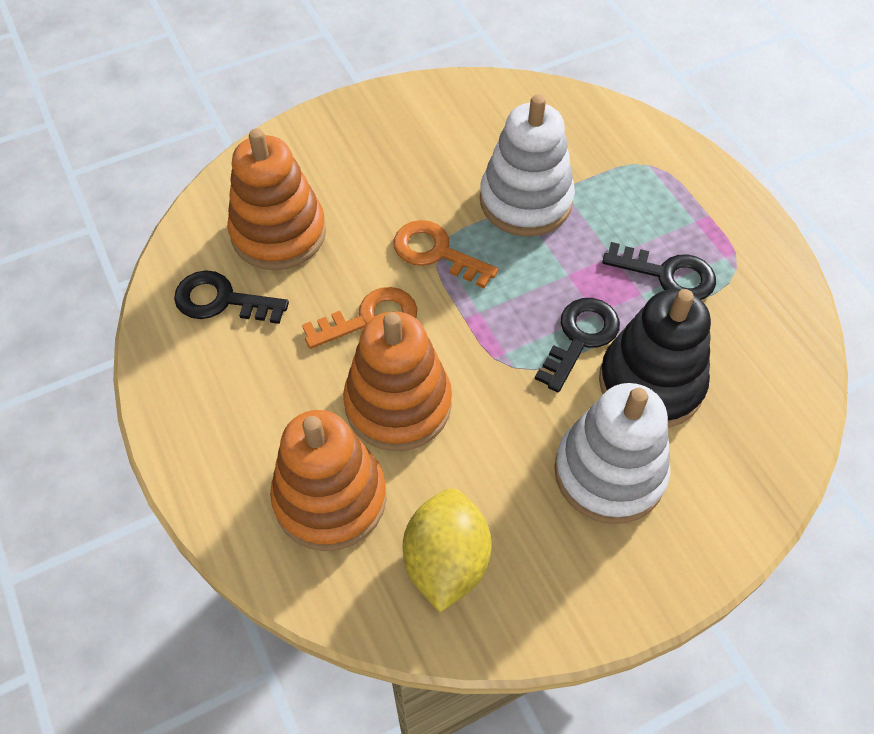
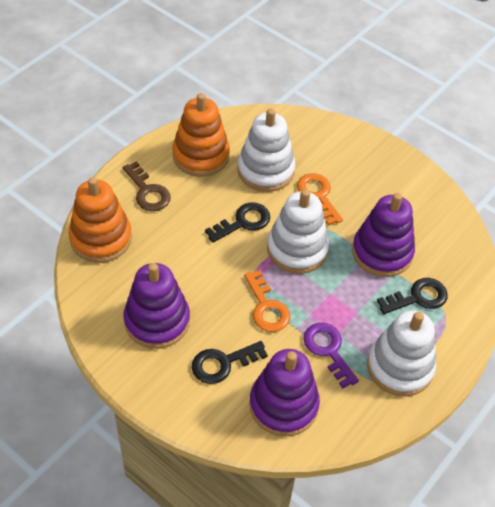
black stacking toy: [599,289,711,428] = 1 -> none = 0
brown key: none = 0 -> [123,161,171,211] = 1
orange stacking toy: [227,128,326,270] [270,410,387,551] [343,311,452,451] = 3 -> [69,177,132,263] [172,93,230,177] = 2
purple key: none = 0 -> [303,323,359,388] = 1
purple stacking toy: none = 0 -> [124,263,190,349] [249,349,320,437] [352,193,415,277] = 3
white stacking toy: [480,94,575,236] [554,383,670,524] = 2 -> [237,108,296,192] [267,189,329,274] [367,310,436,397] = 3
yellow lemon: [402,488,491,613] = 1 -> none = 0

